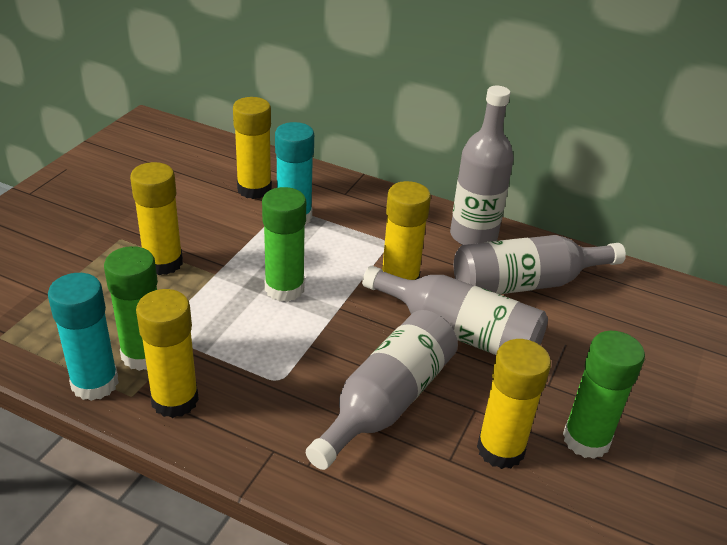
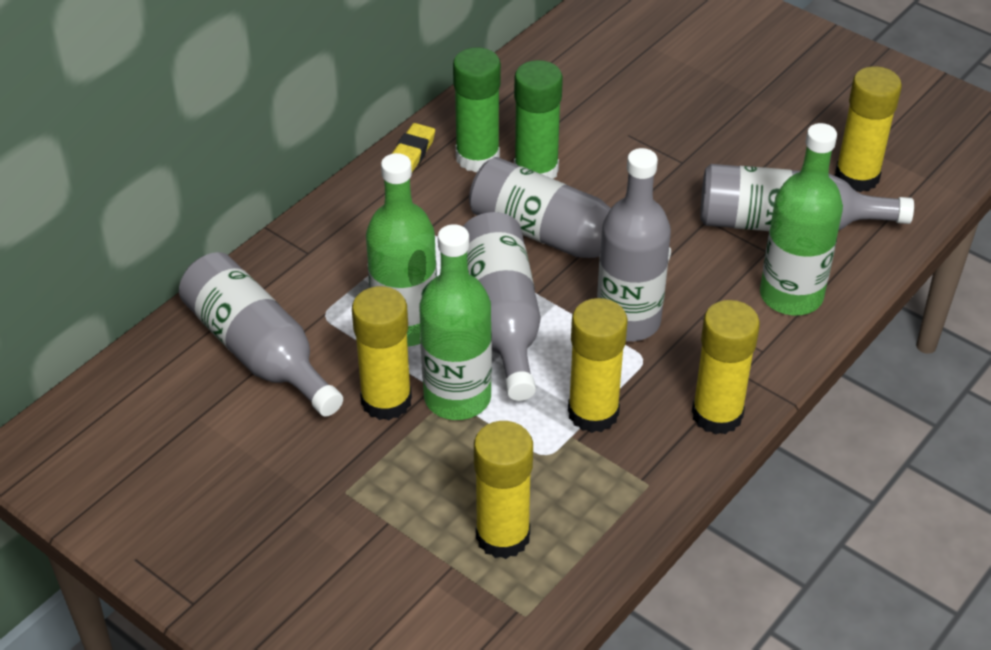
green bottle: none = 0 -> [366,153,437,346] [419,224,492,420] [760,123,843,315] = 3
green glue stick: [104,246,158,371] [262,187,306,302] [563,331,645,459] = 3 -> [453,47,501,172] [514,60,563,179] = 2
grey bottle: [306,310,458,470] [362,265,548,355] [450,86,514,245] [454,235,626,294] = 4 -> [179,252,343,417] [463,212,540,401] [469,157,671,262] [597,148,671,341] [700,164,914,231] = 5
turquoise glue stick: [48,273,119,401] [275,122,314,225] = 2 -> none = 0
yellow eraser: none = 0 -> [392,123,435,172] = 1

